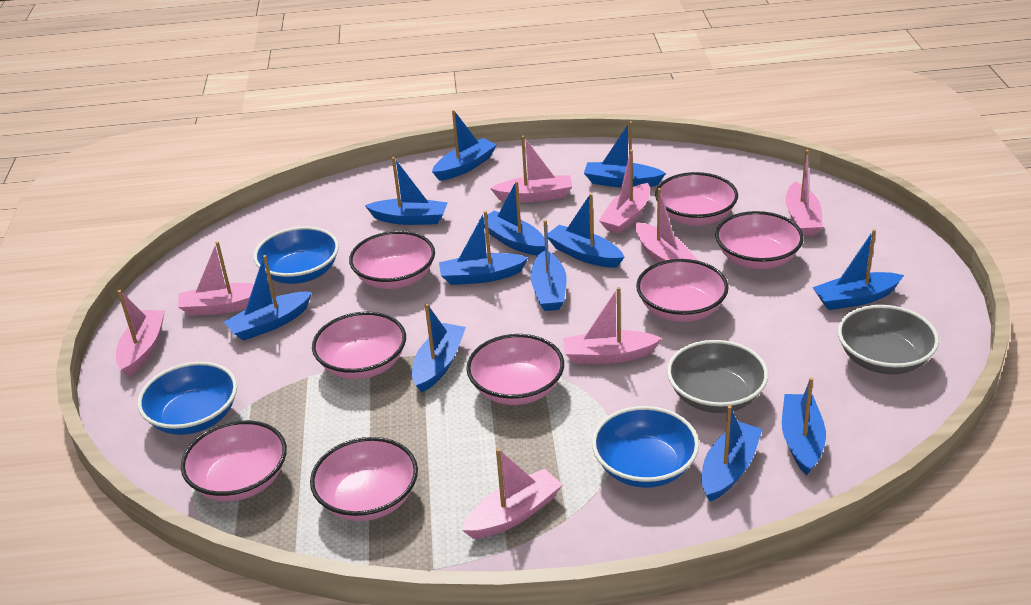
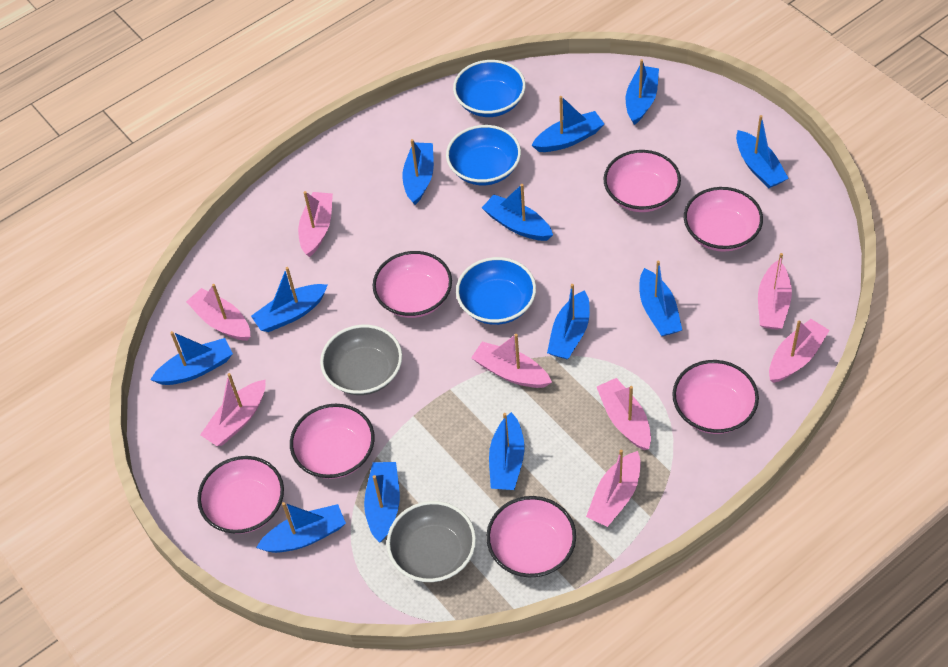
pink bowl: [181,420,287,501] [310,437,418,521] [312,312,406,379] [349,231,435,289] [466,334,564,405] [636,259,729,322] [655,172,738,226] [715,211,804,269] = 8 -> [197,456,284,534] [290,404,375,479] [373,251,452,318] [486,496,576,577] [604,150,681,212] [672,360,759,434] [684,187,763,252] = 7

